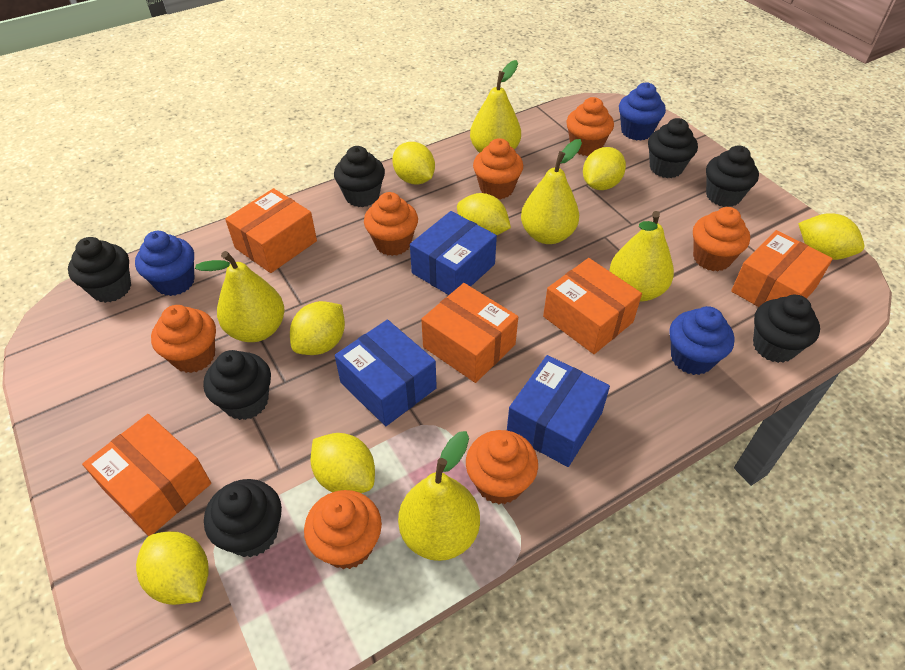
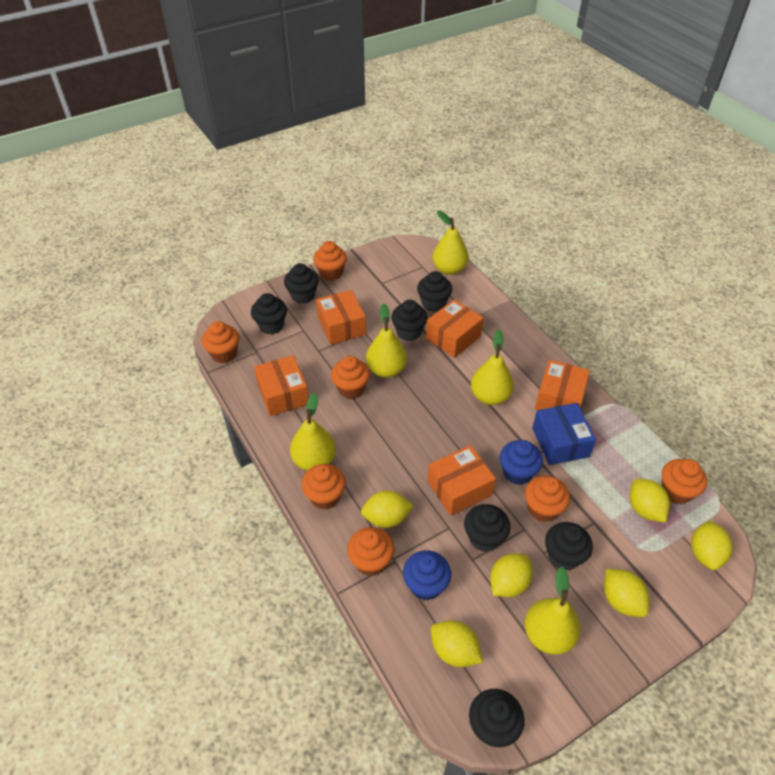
blue box: [335,319,437,426] [410,211,497,295] [507,355,610,467] = 3 -> [532,403,596,465] = 1
blue cupcake: [135,231,195,296] [619,82,666,141] [669,306,735,375] = 3 -> [403,550,451,600] [500,440,543,485] = 2
yellow lemon: [136,532,209,605] [290,301,345,355] [310,433,375,493] [392,142,435,184] [457,193,511,235] [583,147,626,190] [798,213,864,260] = 7 -> [361,491,414,528] [431,620,483,667] [490,554,533,597] [604,569,650,617] [630,479,670,522] [691,521,733,570] = 6

